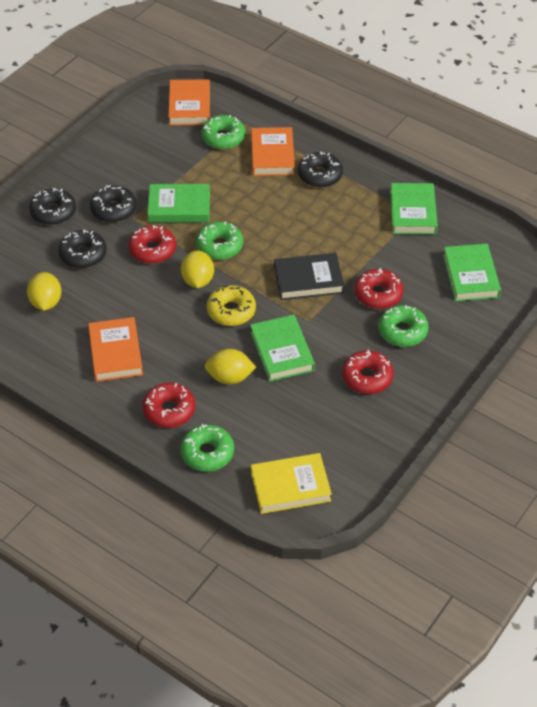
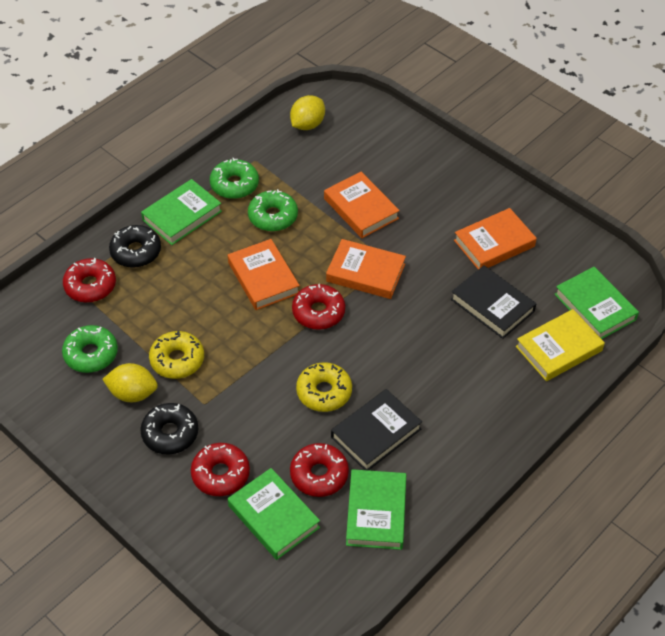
black book: [274,253,344,300] = 1 -> [331,389,422,470] [451,265,536,339] = 2
black donut: [29,188,76,225] [59,230,107,268] [90,185,137,223] [298,152,343,188] = 4 -> [109,225,161,268] [140,403,198,455] = 2
green donut: [180,424,234,472] [196,221,243,260] [201,115,245,149] [378,305,429,347] = 4 -> [62,325,118,373] [210,158,259,199] [248,189,298,231] = 3
orange book: [88,317,143,382] [169,79,210,125] [251,127,295,176] = 3 -> [228,239,300,310] [324,172,400,238] [326,239,406,299] [454,208,537,270] = 4
yellow donut: [207,285,256,326] = 1 -> [149,331,204,379] [296,362,352,412] = 2
yellow lemon: [27,272,62,311] [181,250,214,288] [205,349,256,385] = 3 -> [102,363,158,402] [290,95,325,130] = 2

